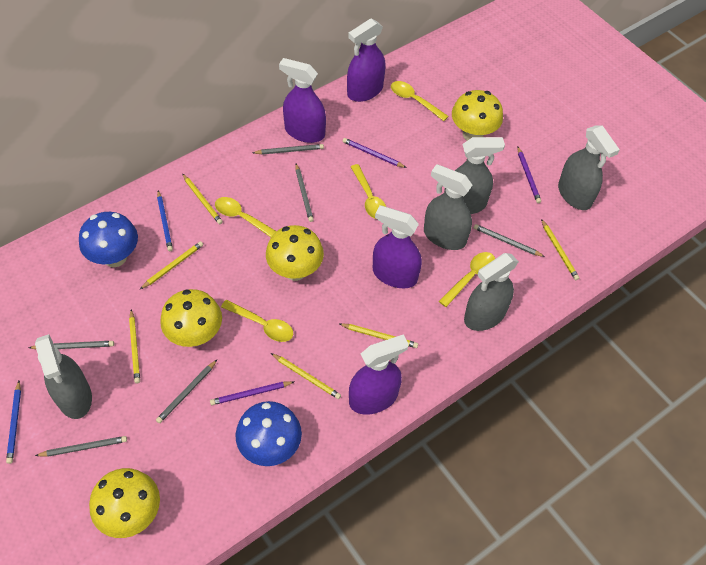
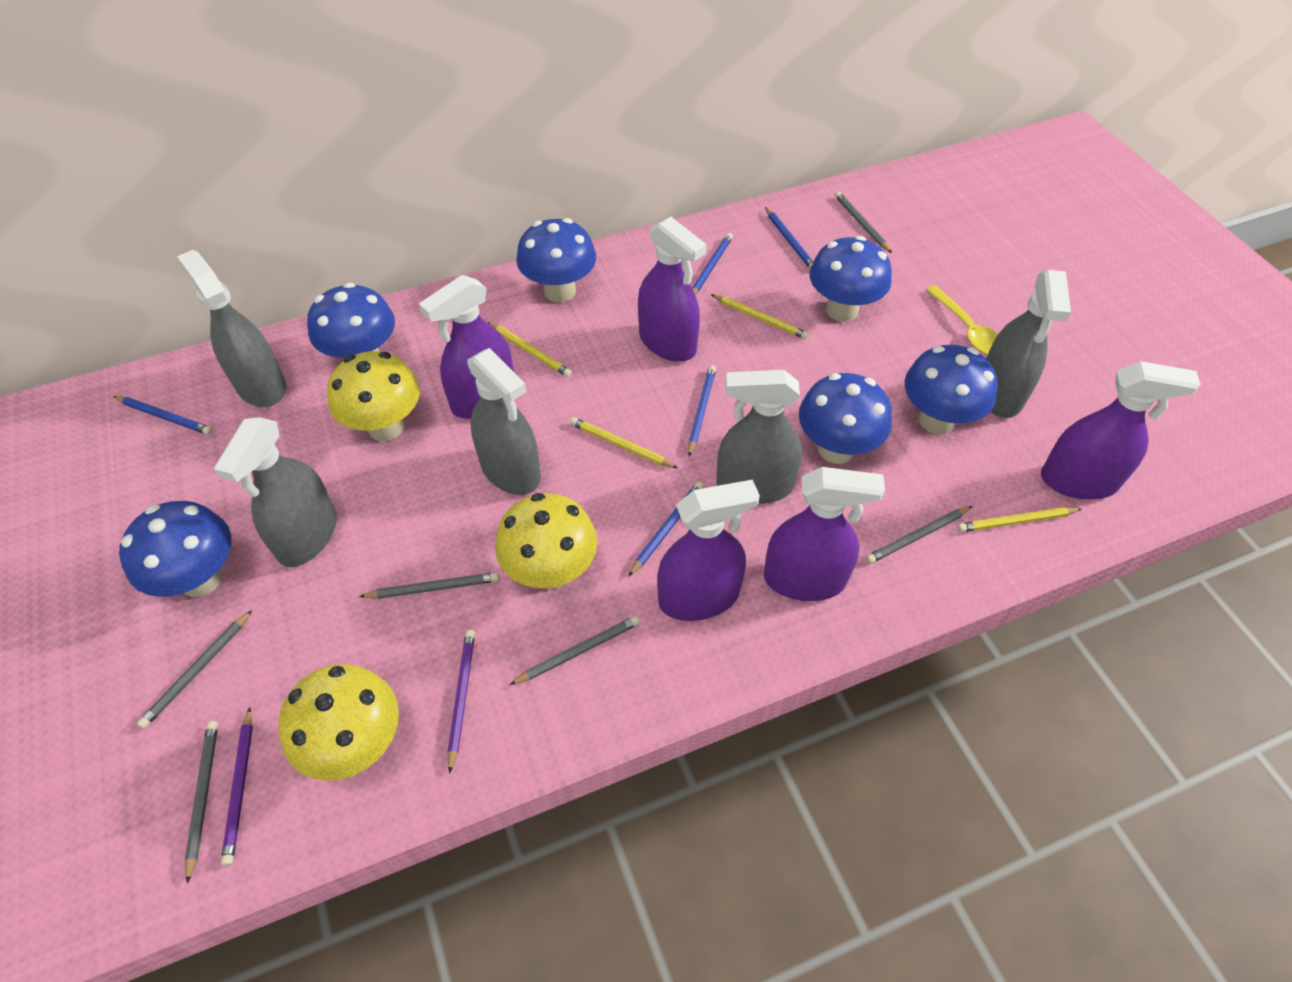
blue mushroom: [79,212,138,267] [235,401,302,466] = 2 -> [119,501,231,597] [307,283,395,358] [516,218,596,302] [799,373,892,464] [809,236,892,322] [905,345,998,434] = 6
blue pencil: [6,381,21,464] [157,191,173,251] = 2 -> [113,396,213,435] [628,481,703,577] [688,365,716,456] [692,233,733,295] [765,207,814,269] = 5
purple pencil: [210,381,294,405] [343,138,407,168] [517,147,541,203] = 3 -> [221,707,253,866] [448,630,475,774] = 2
purple spray bottle: [279,58,326,143] [347,19,386,102] [349,334,409,415] [373,205,422,288] = 4 -> [419,275,514,419] [638,217,707,362] [657,479,760,621] [764,467,885,601] [1041,361,1201,499] = 5
yellow mushroom: [89,468,160,538] [160,289,222,347] [266,225,324,281] [452,90,503,141] = 4 -> [278,664,399,781] [327,351,420,441] [495,493,597,589] = 3
yellow pencil: [129,310,140,383] [140,241,203,289] [183,174,223,224] [271,353,341,399] [340,323,418,348] [541,219,579,280] = 6 -> [488,322,572,377] [570,417,678,468] [711,294,809,339] [957,507,1082,532] = 4
yellow spoon: [215,197,276,237] [221,300,293,342] [351,164,386,219] [391,81,449,121] [439,252,495,307] = 5 -> [926,285,998,355] = 1

